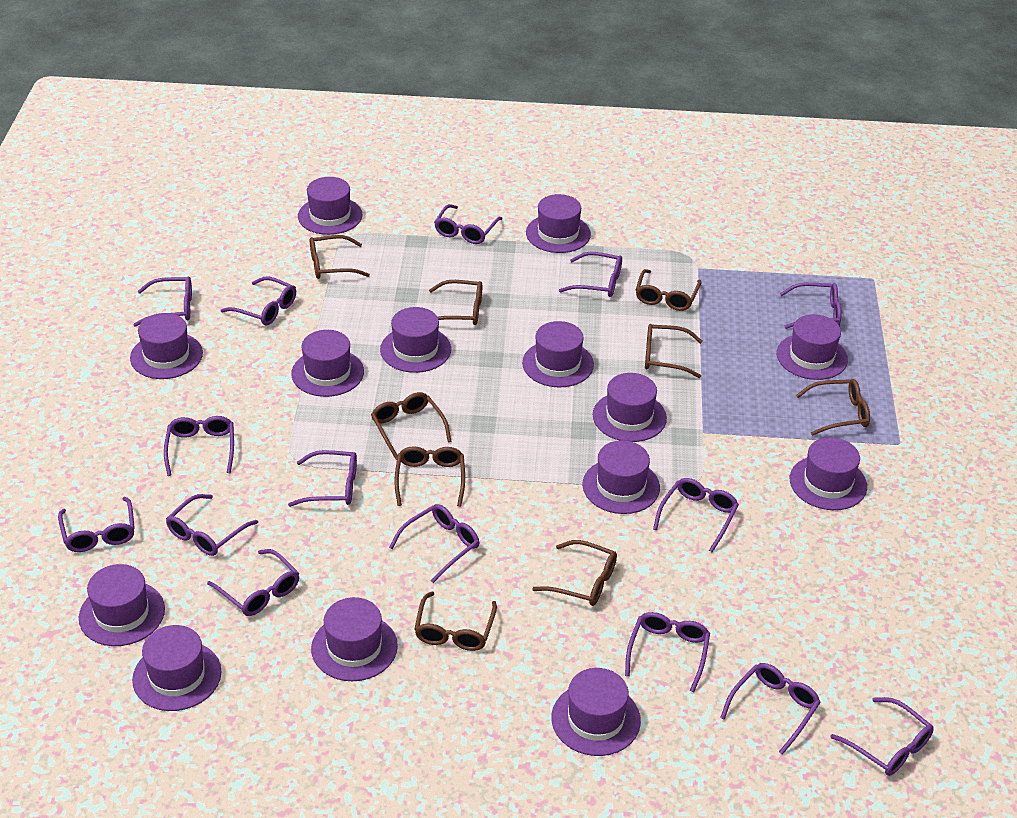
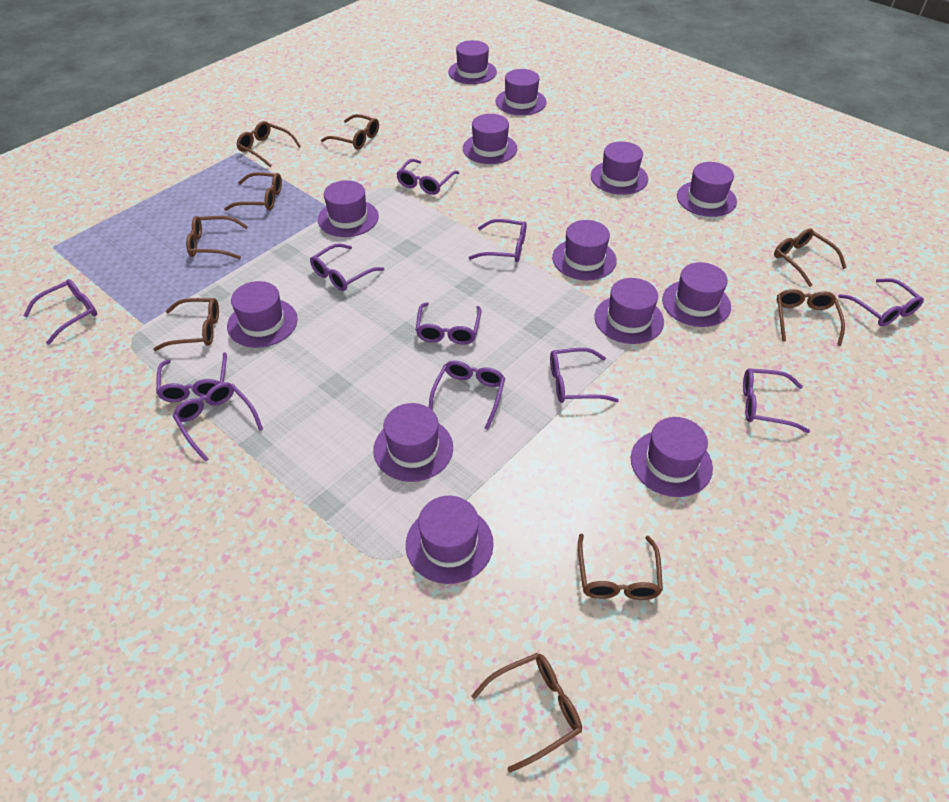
purple glasses: [58,497,135,552] [134,277,192,327] [164,416,234,476] [166,494,258,556] [207,549,299,616] [221,277,296,325] [288,450,357,507] [389,504,479,583] [434,204,503,244] [559,252,622,297] [625,612,710,692] [653,478,739,552] [720,663,821,755] [780,282,841,329] [830,697,934,776] = 15 -> [24,279,97,345] [156,352,227,402] [173,382,263,462] [310,243,384,291] [396,159,459,195] [416,302,481,345] [429,361,505,430] [468,219,526,262] [550,348,619,403] [743,368,810,433] [838,278,924,326] = 11
purple hat: [79,564,165,646] [130,313,203,379] [132,625,222,711] [291,330,364,397] [298,177,362,235] [311,597,398,681] [380,307,451,373] [522,321,594,387] [526,194,591,253] [551,668,641,756] [582,440,660,514] [593,373,667,442] [777,314,848,380] [790,437,867,510] = 14 -> [227,281,298,348] [318,180,379,237] [373,403,453,482] [406,496,494,584] [448,40,497,84] [463,114,518,164] [496,69,547,115] [552,220,617,280] [591,141,648,195] [594,278,664,344] [631,417,713,497] [662,262,731,327] [677,162,737,217] = 13

